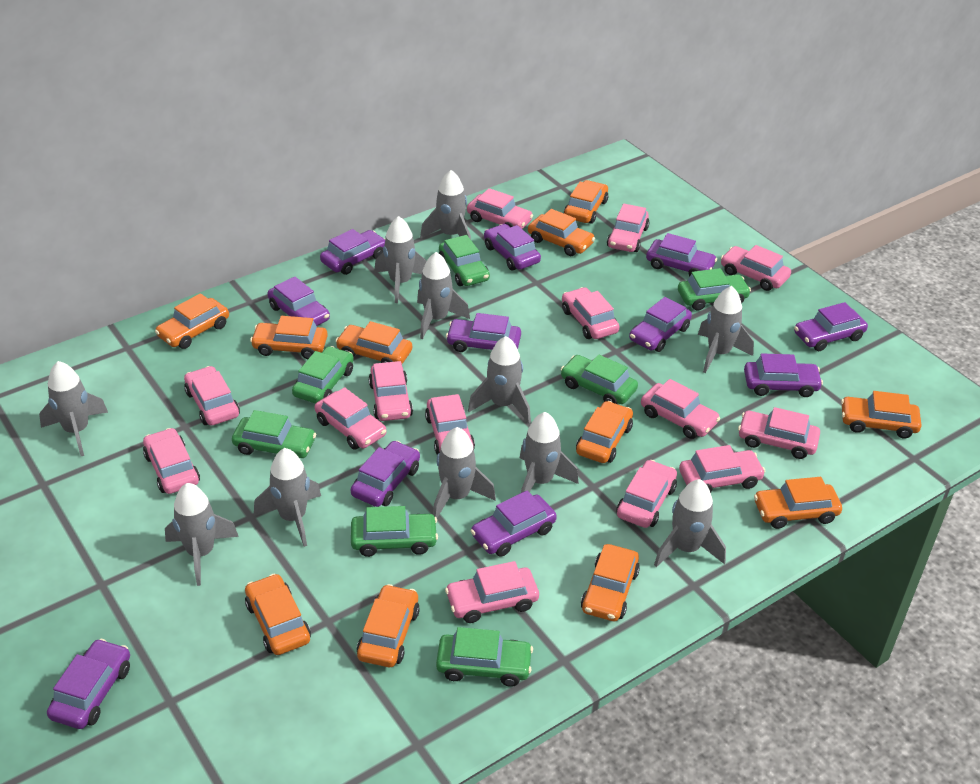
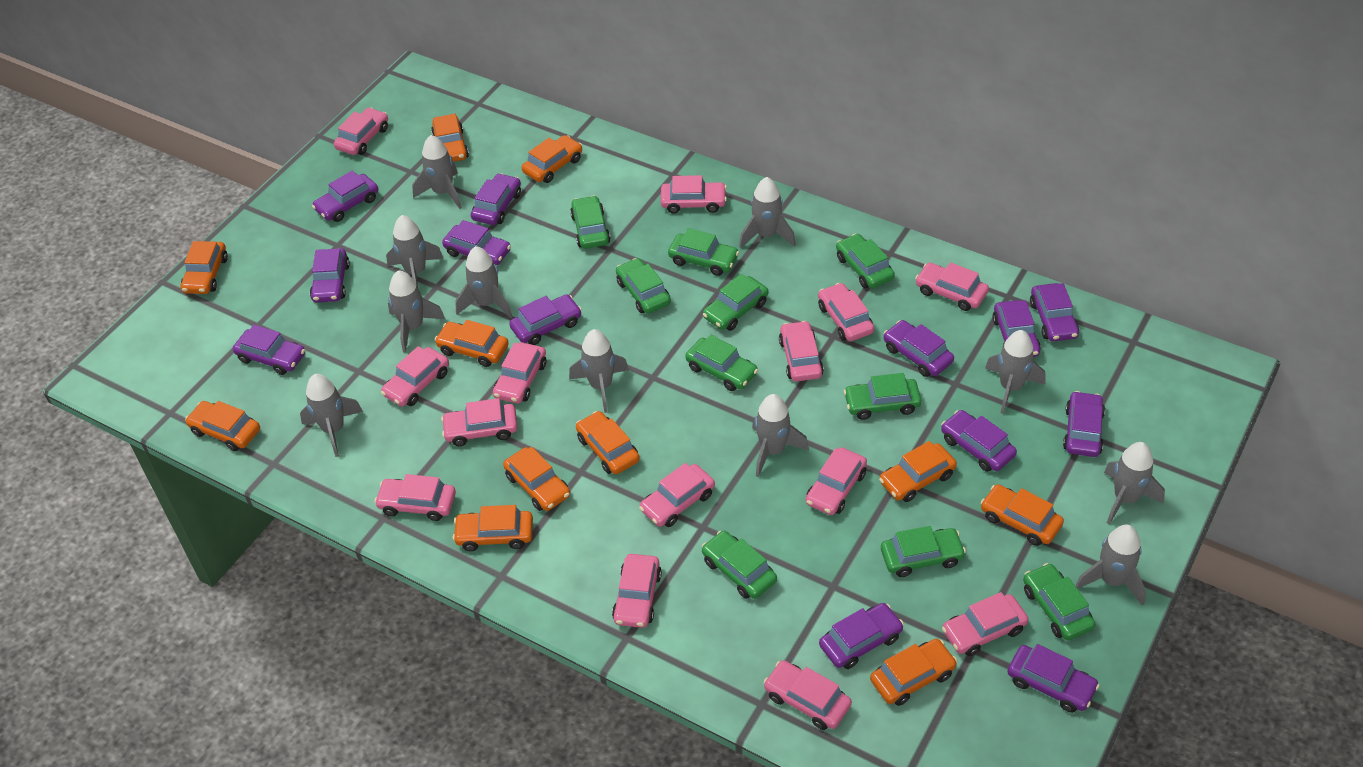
green car: [232,410,316,458] [292,346,354,404] [351,506,438,557] [436,627,533,687] [439,235,490,286] [561,354,638,404] [678,268,751,311] = 7 -> [570,196,611,249] [616,258,671,314] [668,228,739,276] [685,335,758,391] [702,531,777,599] [703,274,768,331] [836,234,895,289] [844,373,921,420] [881,526,966,577] [1023,563,1095,641] = 10
purple car: [47,639,130,729] [268,277,330,326] [320,229,385,275] [351,441,420,507] [446,313,521,352] [471,490,557,557] [484,224,541,270] [629,297,692,352] [646,233,717,276] [744,353,823,397] [794,302,868,351] = 11 -> [233,325,305,375] [310,248,350,302] [312,171,378,222] [442,220,511,265] [471,173,521,225] [509,294,582,345] [819,603,904,669] [884,320,954,377] [941,410,1017,472] [992,300,1041,357] [1007,644,1100,713] [1030,283,1079,342] [1063,391,1105,457] = 13

